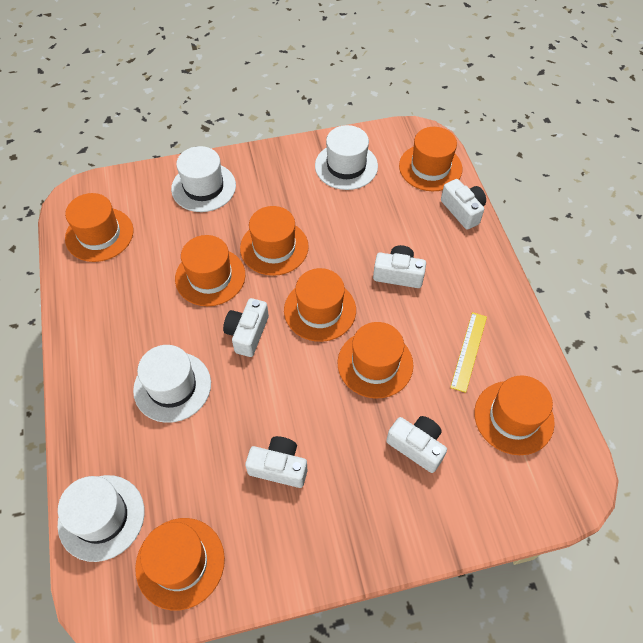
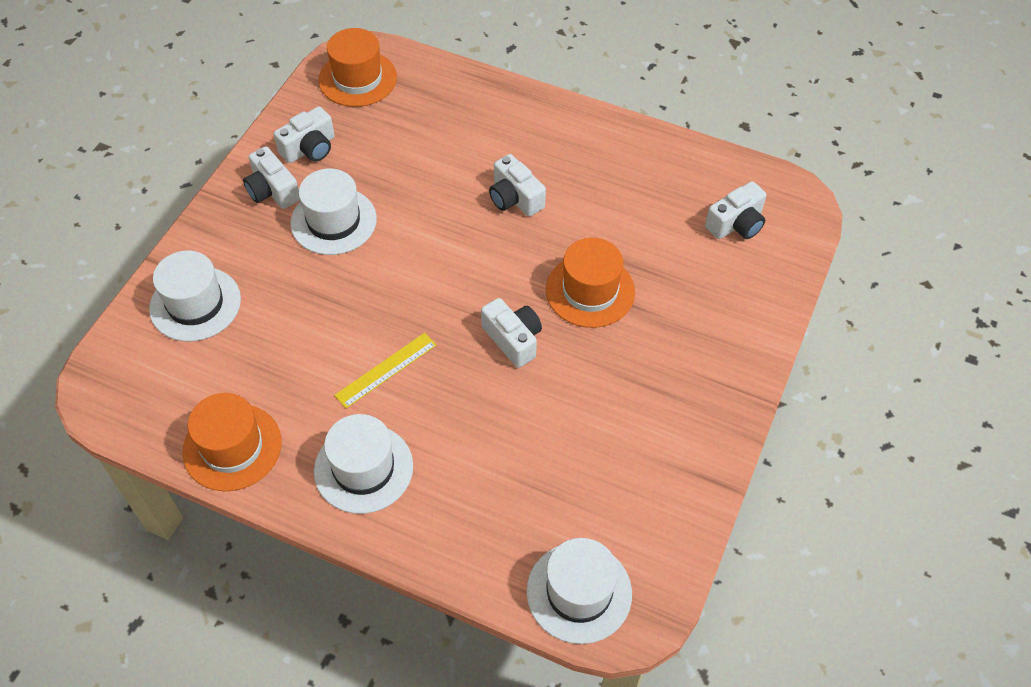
orange hat: [65,193,133,262] [135,518,225,611] [175,235,245,306] [240,206,309,276] [284,268,356,342] [338,322,413,398] [399,127,462,191] [474,375,555,455] = 8 -> [182,393,282,491] [318,28,397,107] [546,238,635,328] = 3

